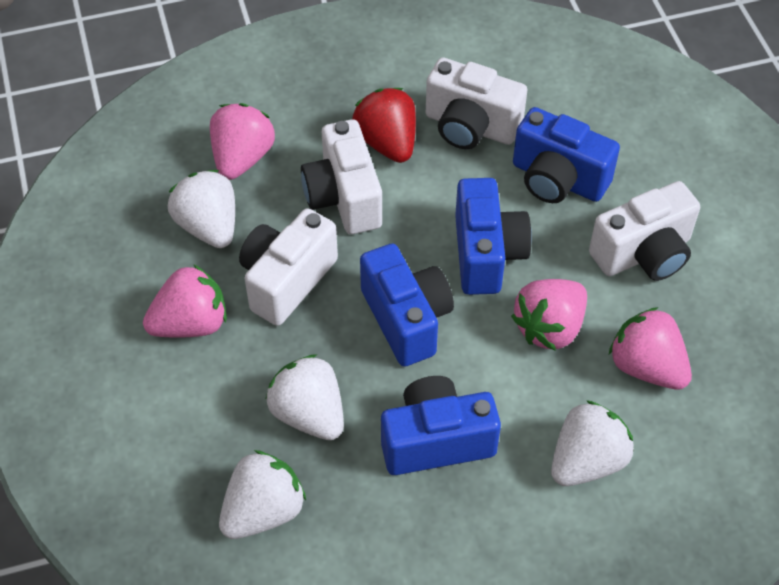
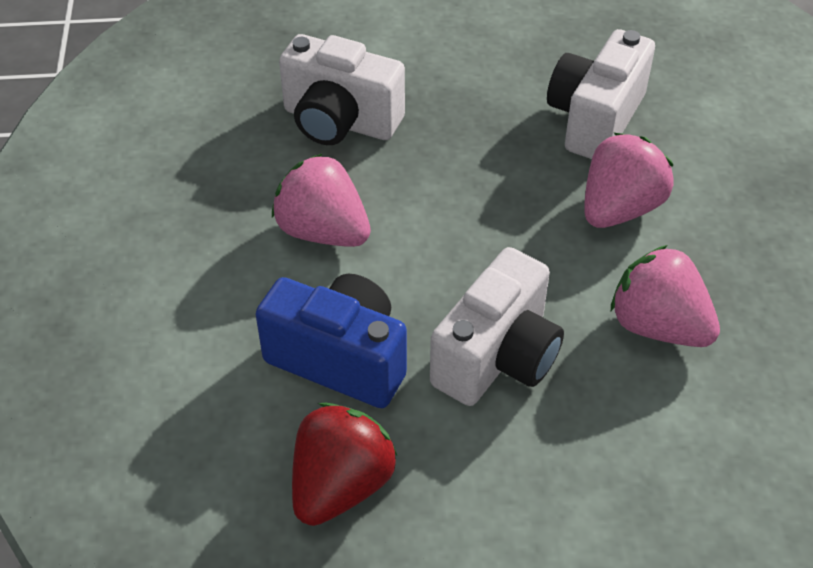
blue camera: [360,244,454,367] [381,376,501,475] [455,178,532,295] [513,107,620,203] = 4 -> [256,274,407,408] = 1
pink strawberry: [143,264,227,338] [210,103,275,180] [511,279,587,351] [609,307,692,390] = 4 -> [272,154,371,247] [584,133,674,228] [611,245,720,347] = 3
white camera: [239,208,338,326] [301,119,382,234] [426,57,528,149] [589,181,700,281] = 4 -> [279,34,405,145] [430,247,564,406] [547,29,655,159] = 3
white strawberry: [168,170,235,248] [219,450,306,539] [266,354,344,440] [551,400,634,486] = 4 -> none = 0

